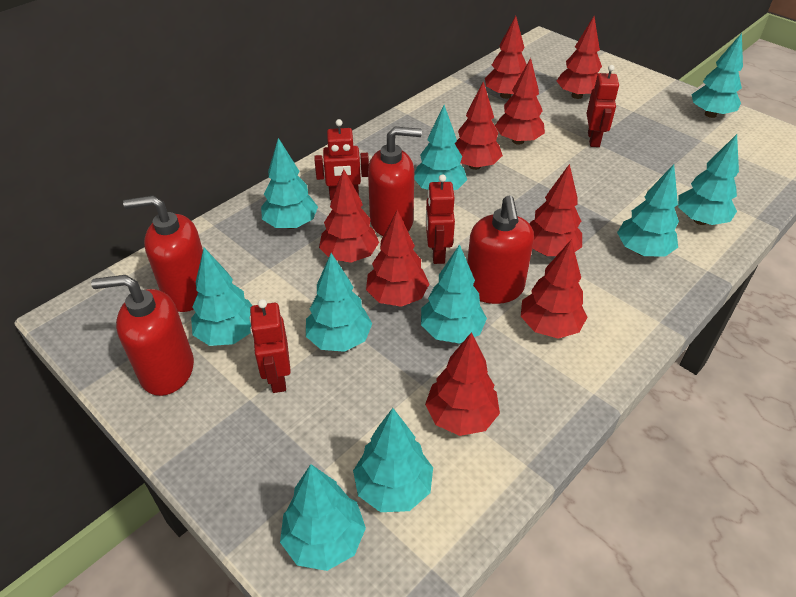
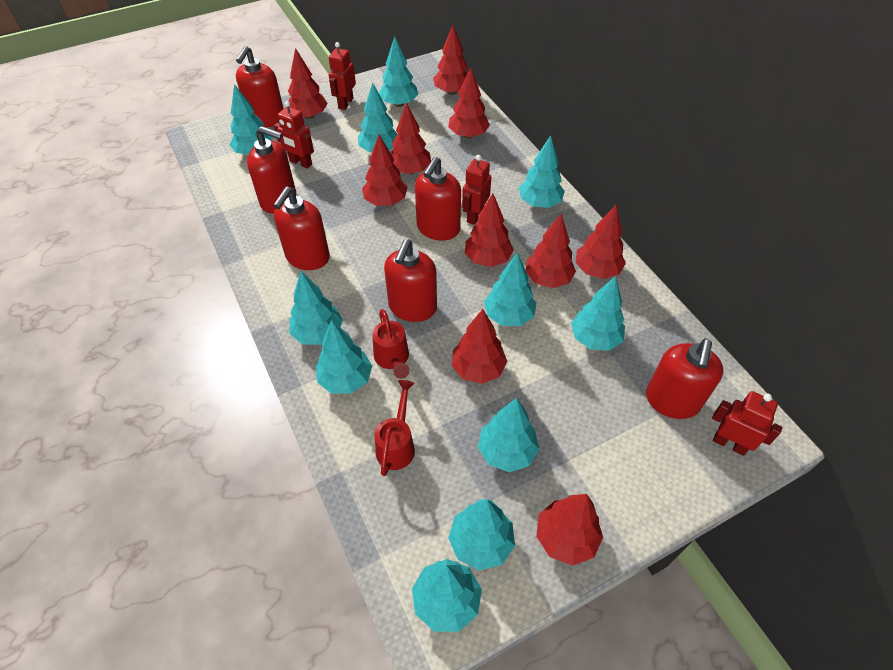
red soap dispenser: [91,275,194,396] [123,195,203,312] [368,127,422,236] [467,195,534,304] = 4 -> [236,46,284,127] [247,126,296,214] [273,187,330,270] [384,239,437,322] [415,157,461,241] [646,339,724,419] = 6
red tree: [319,169,379,263] [366,210,429,307] [425,332,500,436] [454,81,503,170] [485,16,526,99] [495,58,545,145] [521,239,588,338] [529,164,582,256] [557,16,602,99] = 9 -> [288,48,328,119] [362,135,408,206] [391,102,431,174] [433,25,468,95] [448,67,490,139] [451,309,507,384] [465,194,514,267] [526,214,576,288] [536,494,603,566] [575,205,626,279] = 10
red watering can: none = 0 -> [372,309,410,379] [374,380,415,476] = 2
turquoise tree: [191,248,252,346] [261,138,318,229] [280,464,366,571] [306,253,372,352] [353,408,433,512] [414,105,467,190] [421,244,487,344] [617,164,679,257] [678,134,739,225] [692,33,743,118] = 10 -> [229,84,273,155] [289,271,343,345] [316,320,372,394] [358,83,397,152] [379,36,418,107] [412,559,482,632] [448,499,515,571] [478,398,539,472] [484,252,536,326] [519,135,565,208] [571,276,625,351] = 11

